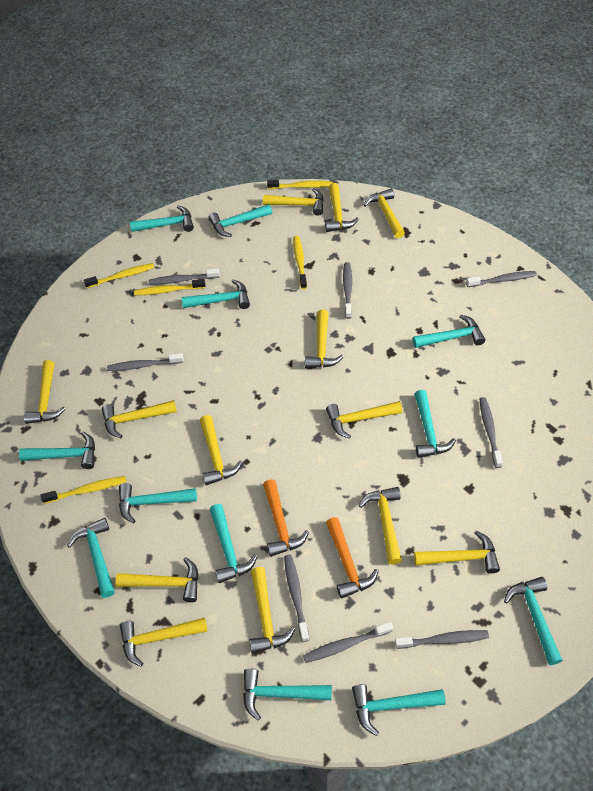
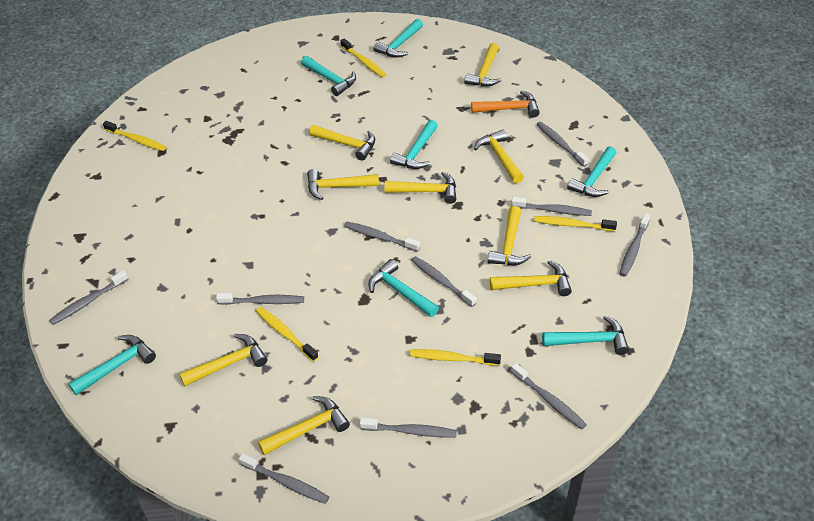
grey toothbrush: [107,353,183,371] [149,268,220,285] [284,555,309,642] [303,622,393,663] [343,262,352,319] [395,630,489,649] [466,271,537,287] [480,397,503,468] = 8 -> [49,270,128,325] [216,293,304,305] [239,453,329,504] [344,222,420,252] [360,418,457,437] [411,256,477,307] [511,197,592,216] [511,363,587,429] [536,122,589,167] [619,213,650,276] = 10
orange hammer: [263,479,309,557] [326,517,379,599] = 2 -> [471,90,540,117] = 1
turquoise hammer: [19,432,95,469] [67,518,115,598] [119,483,197,523] [130,206,194,232] [182,280,250,309] [208,204,272,237] [210,504,257,583] [243,668,332,720] [352,684,446,736] [413,315,486,348] [415,390,456,458] [504,577,563,665] = 12 -> [68,335,156,395] [301,56,356,96] [368,259,439,317] [374,19,423,58] [390,120,438,169] [542,315,629,355] [567,146,616,197] = 7
yellow hammer: [23,360,65,424] [102,400,177,438] [116,557,199,602] [120,618,207,667] [200,415,243,485] [249,567,295,654] [263,188,324,216] [305,309,343,368] [325,183,359,232] [326,401,402,439] [359,487,402,564] [364,189,405,238] [414,530,500,574] = 13 -> [179,334,267,386] [258,396,350,455] [307,169,379,200] [309,125,375,161] [385,172,456,204] [464,43,501,87] [474,130,524,183] [488,206,531,265] [490,260,572,296] = 9

